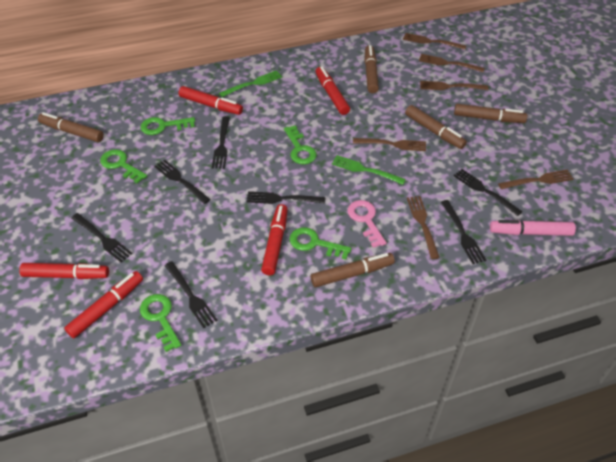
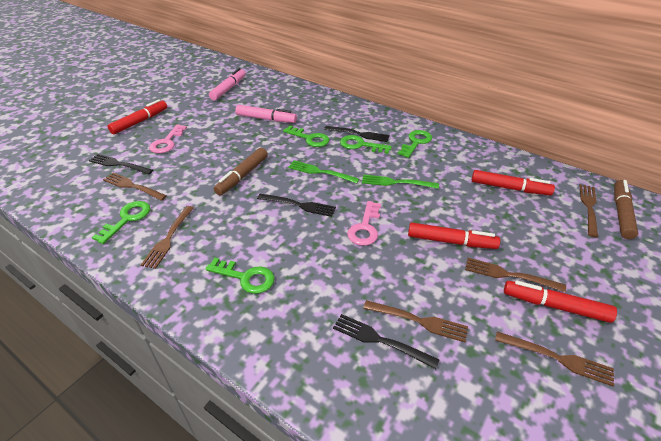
black fork: [71,213,133,262] [154,159,211,204] [165,261,218,328] [212,116,230,169] [247,191,325,204] [441,200,486,264] [453,169,523,216] = 7 -> [89,154,153,175] [257,194,336,217] [324,126,390,142] [333,314,440,369] = 4
brown marker: [38,112,104,142] [311,253,395,287] [365,45,379,93] [405,105,467,149] [454,104,527,123] = 5 -> [214,148,268,195] [614,180,638,239] = 2
pink key: [347,200,387,248] = 1 -> [149,124,187,153] [347,201,381,246] = 2
pink marker: [490,220,576,236] = 1 -> [209,68,246,100] [235,105,297,123] = 2
red marker: [19,263,109,279] [64,271,143,338] [179,86,243,115] [261,204,288,275] [316,67,350,115] = 5 -> [107,99,167,134] [408,223,500,249] [472,170,555,195] [504,281,617,323] = 4

